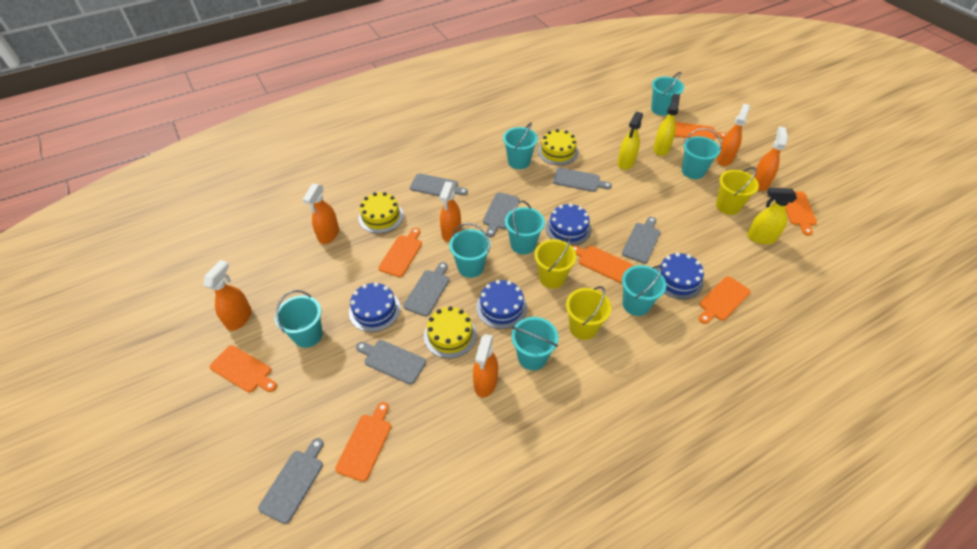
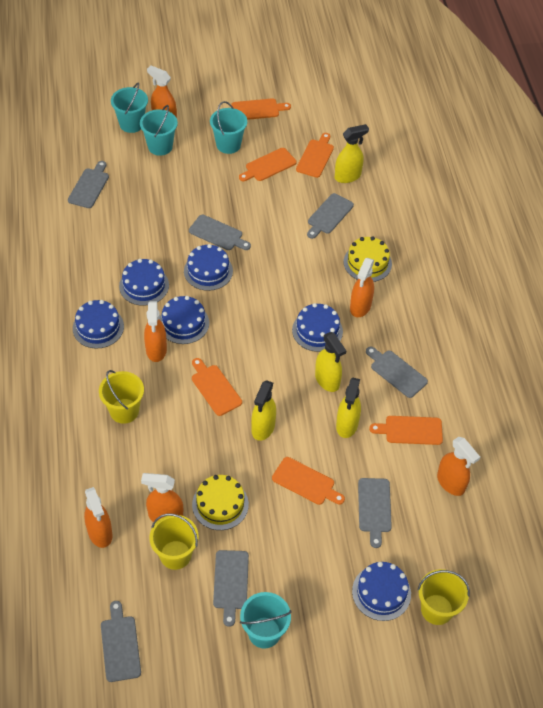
blue cake: [349,282,401,332] [476,280,527,329] [546,203,591,246] [656,253,704,300] = 4 -> [73,300,124,348] [119,259,169,306] [159,296,209,344] [184,244,233,291] [292,303,343,352] [352,562,411,621] = 6
orange cutting board: [210,345,277,393] [335,402,391,482] [378,228,422,277] [572,245,633,283] [675,122,726,141] [699,276,751,324] [786,191,817,236] = 7 -> [192,358,242,416] [231,98,291,120] [239,148,297,181] [272,457,345,505] [296,133,334,178] [369,416,443,445] = 6
turquoise bucket: [275,290,323,348] [449,223,491,278] [503,122,538,169] [505,201,545,254] [511,317,559,370] [622,265,666,316] [651,72,684,116] [682,128,722,179] = 8 -> [111,83,148,133] [140,105,178,156] [210,101,247,154] [240,592,291,648] = 4
yellow cake: [358,192,404,233] [424,306,477,358] [538,129,578,165] = 3 -> [192,475,249,530] [344,237,392,282] = 2
yellow spray bottle: [617,112,643,170] [653,94,680,156] [747,188,797,244] = 3 -> [251,380,276,441] [315,332,346,392] [335,124,369,183] [336,378,361,438] = 4

